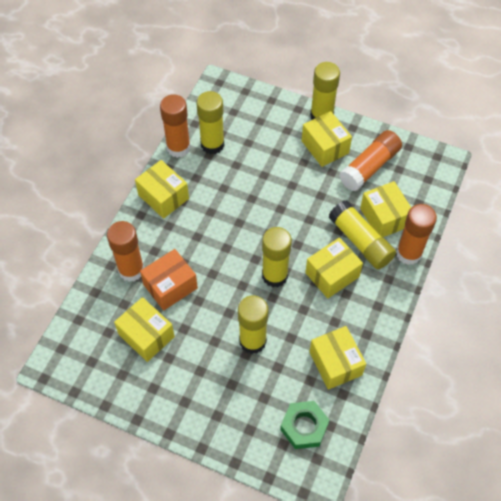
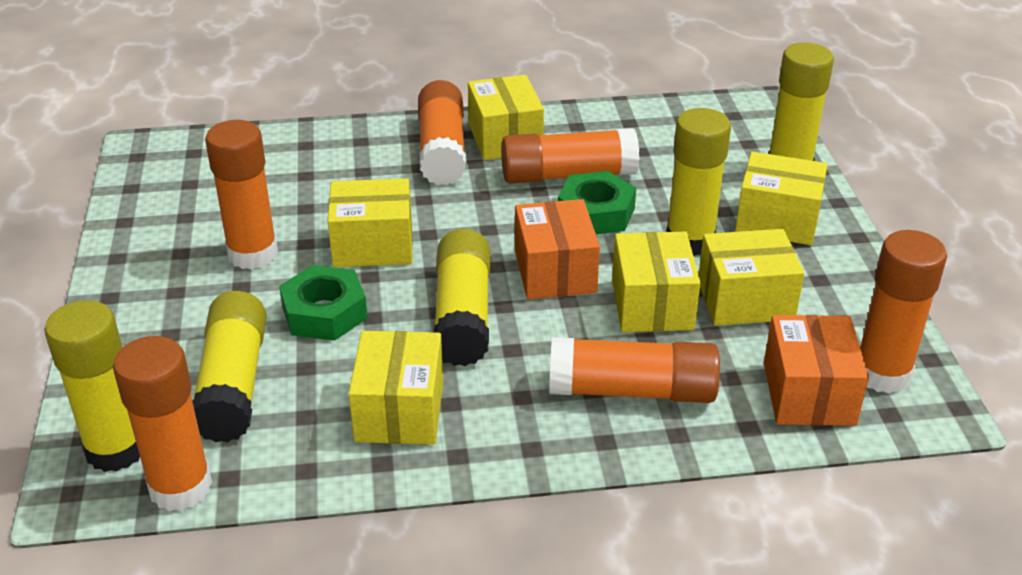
green nut: [280,401,330,449] = 1 -> [279,265,368,341] [558,171,636,234] = 2
orange box: [140,249,198,311] = 1 -> [515,199,600,299] [764,315,869,426] = 2
orange glue stick: [107,221,144,282] [160,94,191,158] [339,130,402,191] [396,204,437,265] = 4 -> [113,336,212,511] [205,120,278,270] [418,80,466,185] [501,128,640,184] [549,337,720,403] [860,230,947,394] = 6

